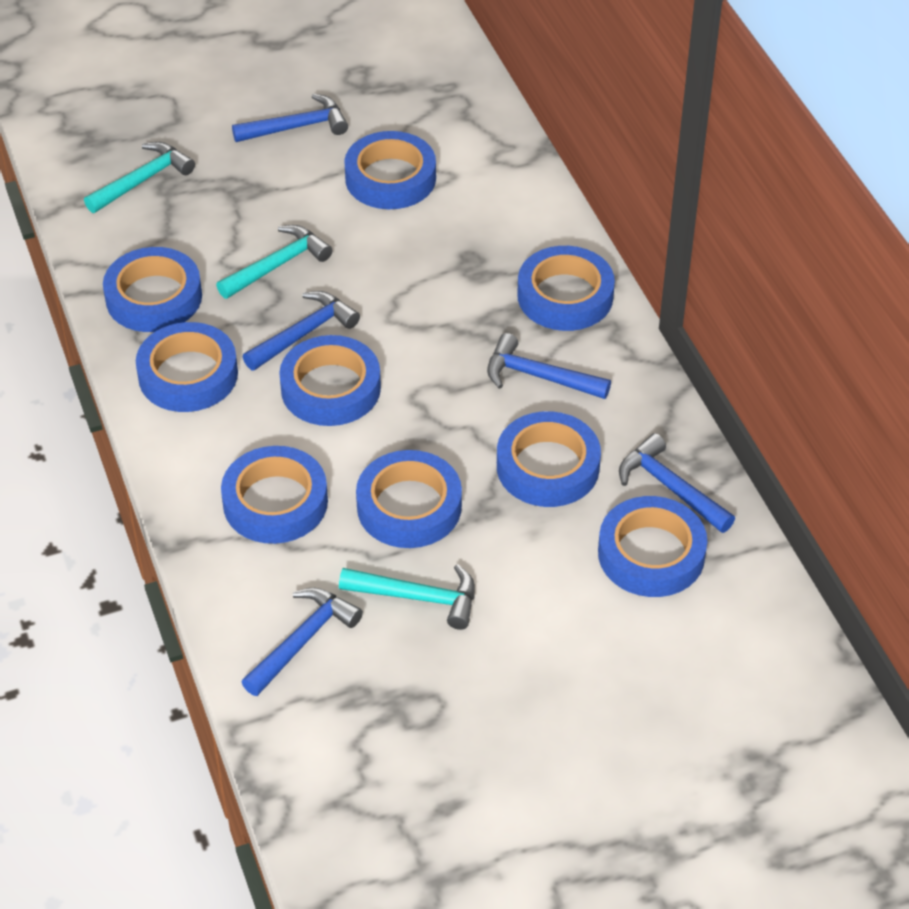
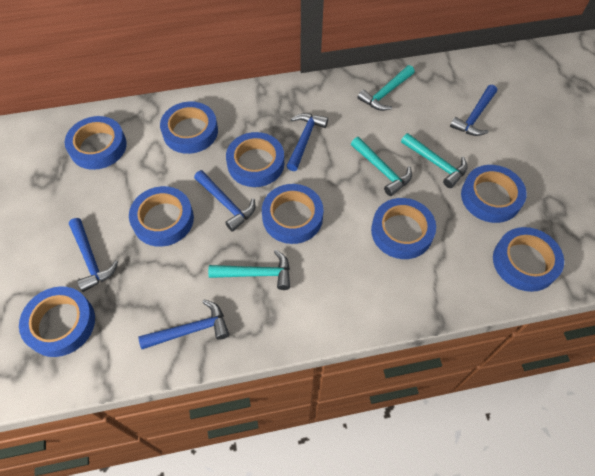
turquoise hammer: [84,142,195,213] [216,225,332,299] [339,564,475,630] = 3 -> [208,250,290,290] [351,137,412,196] [358,65,415,111] [401,133,468,188] = 4

